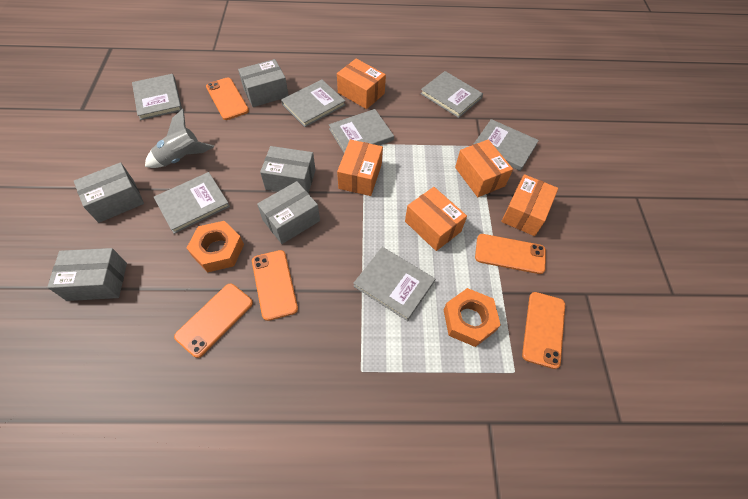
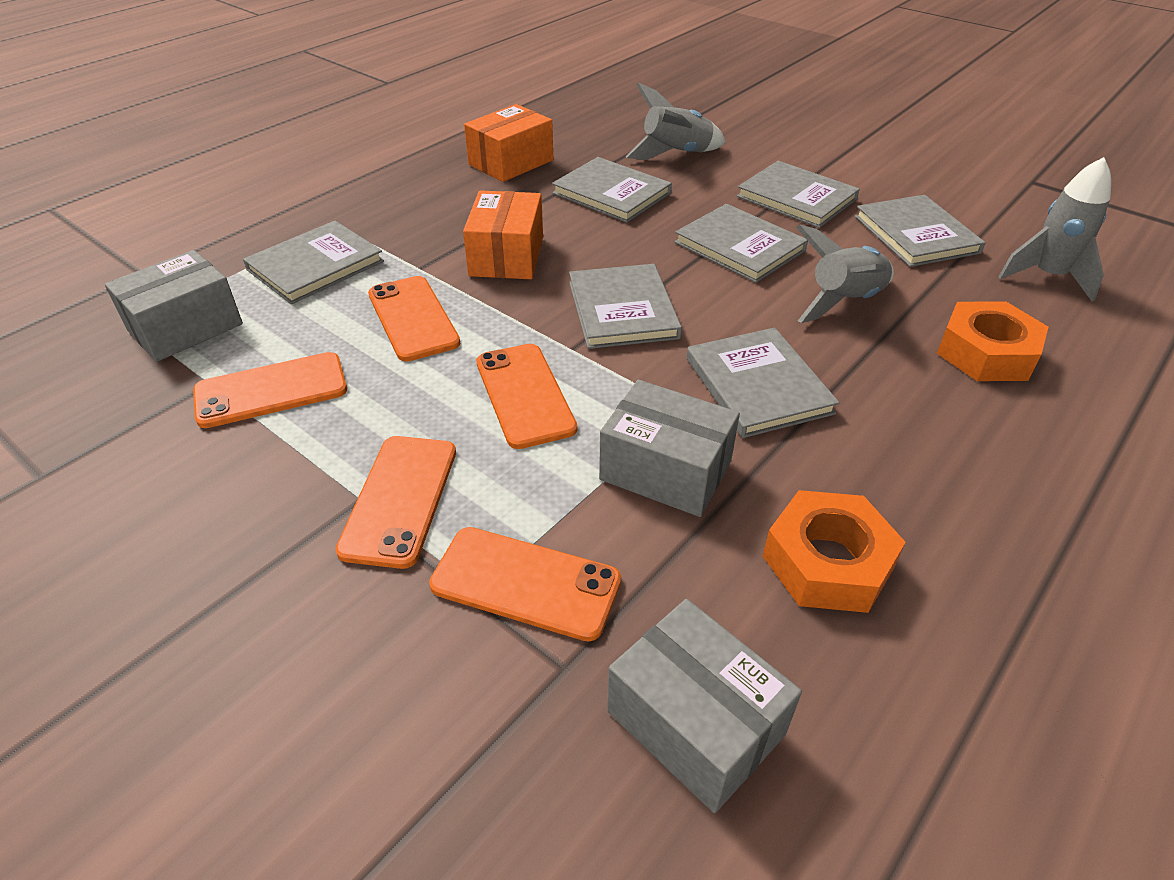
grey box: [47,248,127,301] [74,162,144,223] [238,59,289,107] [257,181,320,244] [260,146,315,193] = 5 -> [105,250,243,362] [599,380,740,517] [607,599,802,813] = 3
grey rocket: [145,109,214,168] = 1 -> [625,82,726,160] [796,225,894,323] [998,157,1111,302] = 3
orange box: [337,58,386,109] [337,139,383,196] [405,187,467,251] [455,139,513,197] [501,174,558,236] = 5 -> [463,190,543,279] [464,104,553,182] = 2

